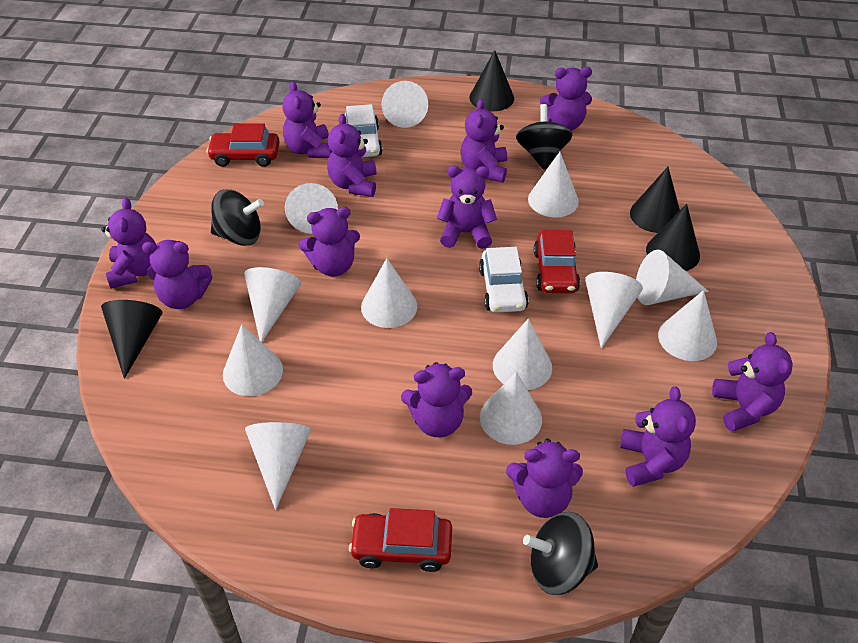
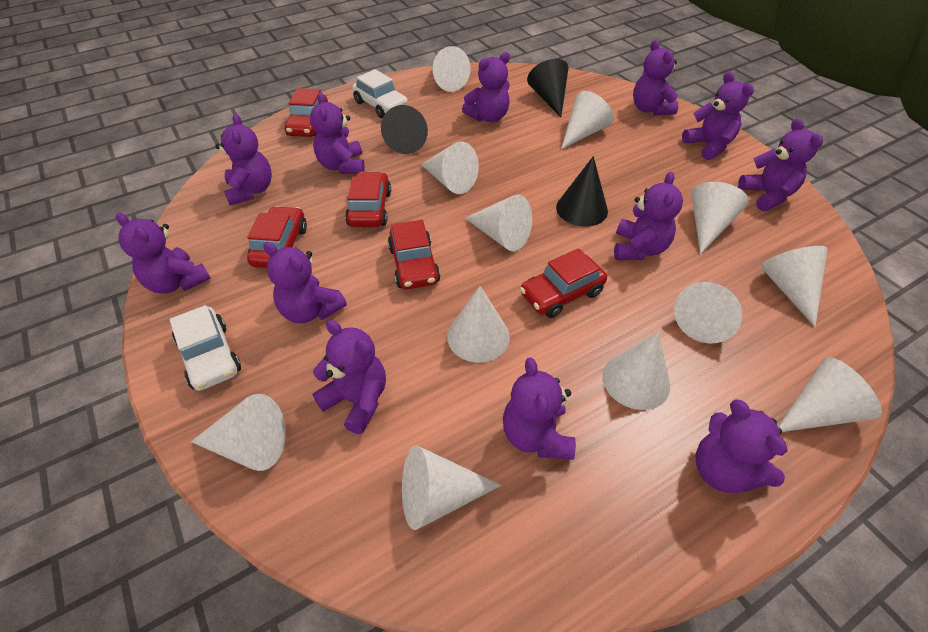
black cone: [101,300,162,379] [469,50,514,111] [630,167,680,233] [646,204,700,271] = 4 -> [381,105,428,154] [527,59,568,117] [556,156,608,227] = 3
black spinning top: [211,189,264,246] [516,104,573,170] [523,512,598,595] = 3 -> none = 0
red car: [206,124,280,167] [349,508,452,572] [534,230,580,293] = 3 -> [247,206,307,268] [285,88,328,137] [345,172,391,227] [388,220,440,289] [520,248,607,318] = 5

